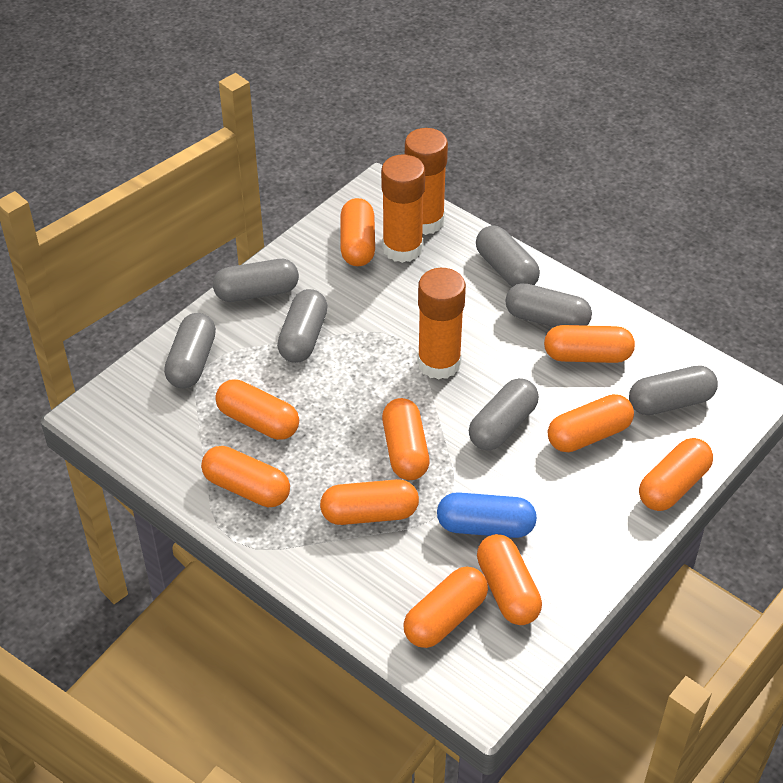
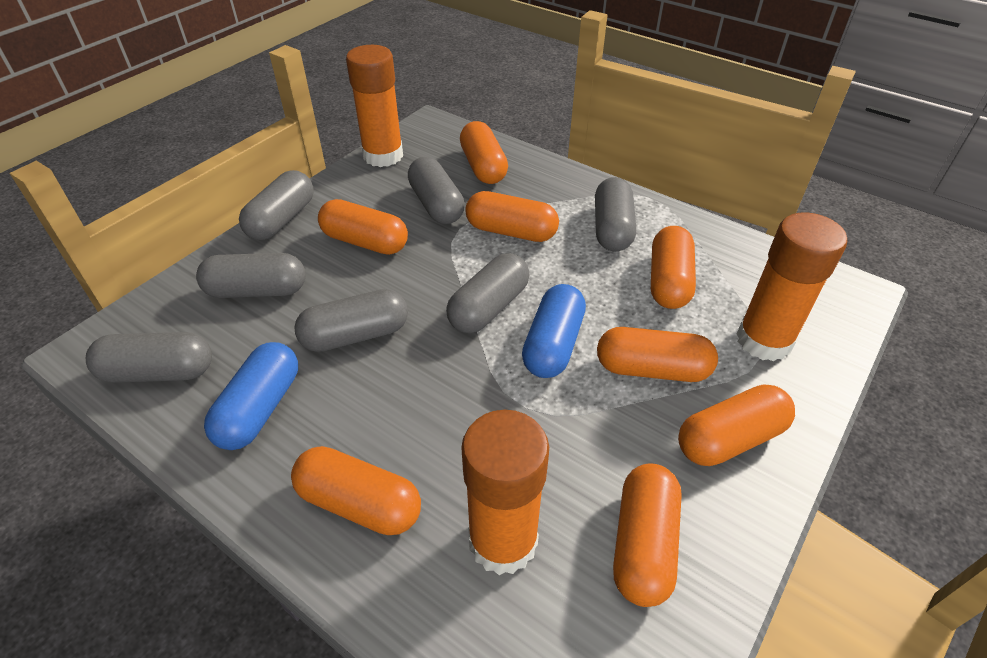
blue capsule: [437,492,537,538] = 1 -> [204,342,298,450] [522,284,586,378] = 2
orange capsule: [201,446,290,507] [215,379,299,440] [320,479,419,525] [340,198,375,266] [382,398,430,480] [404,567,488,648] [477,534,542,625] [544,325,635,363] [548,394,634,452] [639,438,713,511] = 10 -> [291,446,421,535] [318,199,408,255] [460,121,508,184] [465,191,559,242] [597,327,718,382] [613,463,682,607] [651,226,696,309] [678,384,795,466] = 8

